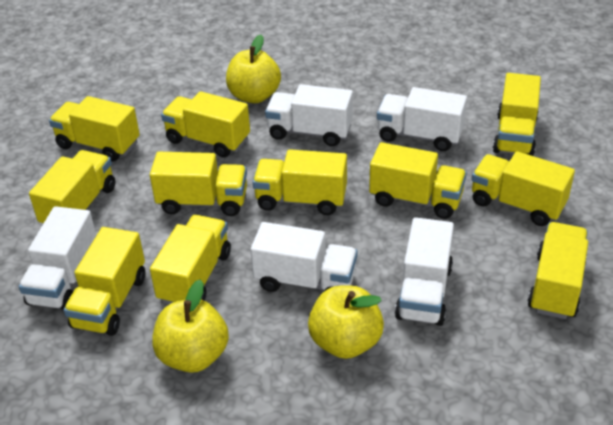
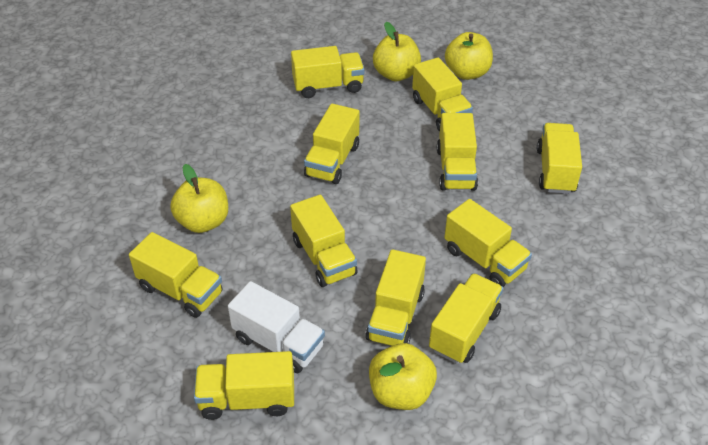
white truck: [19,206,96,310] [250,222,358,292] [265,84,353,146] [377,87,467,151] [395,217,454,326] = 5 -> [228,281,325,373] = 1
yellow apple: [152,279,229,373] [226,35,281,103] [308,285,384,359] = 3 -> [170,164,228,233] [369,343,437,410] [373,22,421,81] [445,32,493,80] = 4

